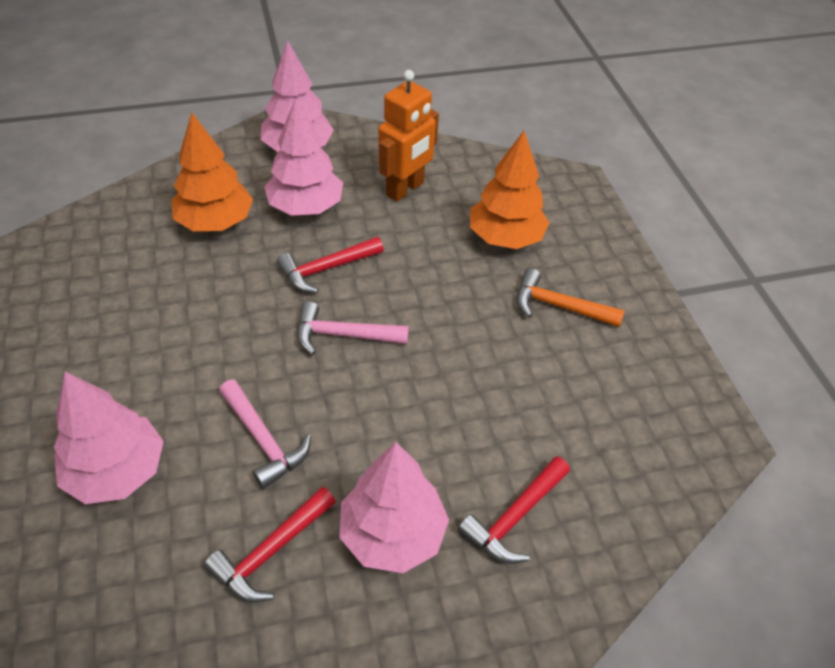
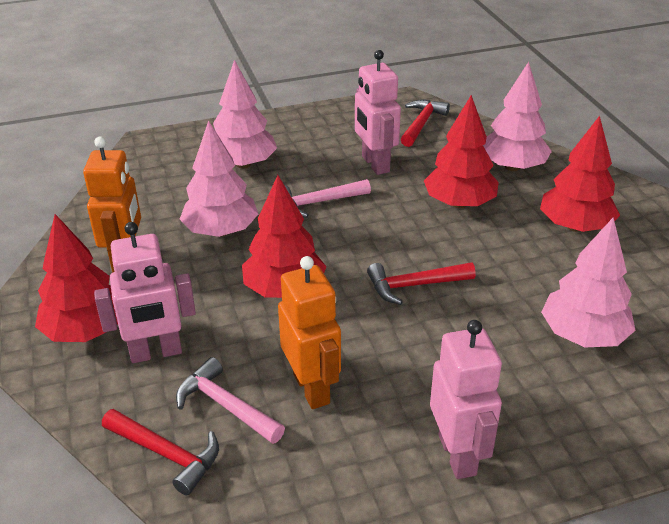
orange hammer: [516,268,625,327] = 1 -> none = 0
orange robot: [378,70,439,202] = 1 -> [83,137,141,273] [278,256,341,409] = 2
orange tree: [171,112,253,231] [470,131,549,249] = 2 -> none = 0
pink robot: none = 0 -> [94,222,196,363] [355,50,401,175] [430,320,502,479] = 3
red tree: none = 0 -> [35,214,118,342] [242,175,327,298] [424,95,499,208] [540,116,620,232] = 4

